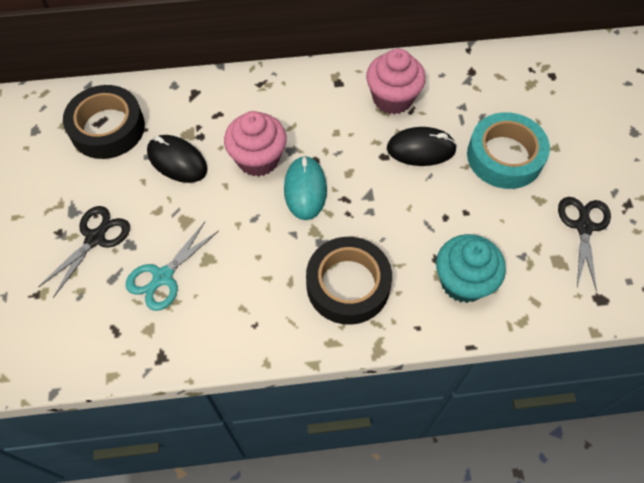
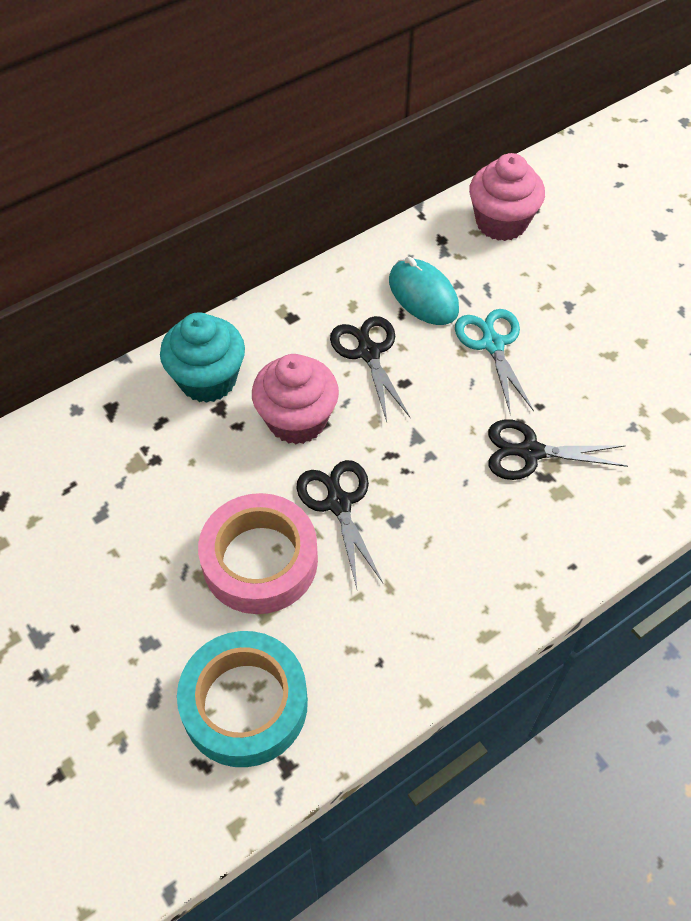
black mouse: [147,135,208,183] [387,127,457,166] = 2 -> none = 0
black scissors: [38,206,130,298] [558,197,611,292] = 2 -> [296,460,383,588] [330,316,411,422] [488,419,628,480] = 3
black tape: [63,85,145,159] [306,237,392,325] = 2 -> none = 0
pink tape: none = 0 -> [198,493,318,614] = 1

